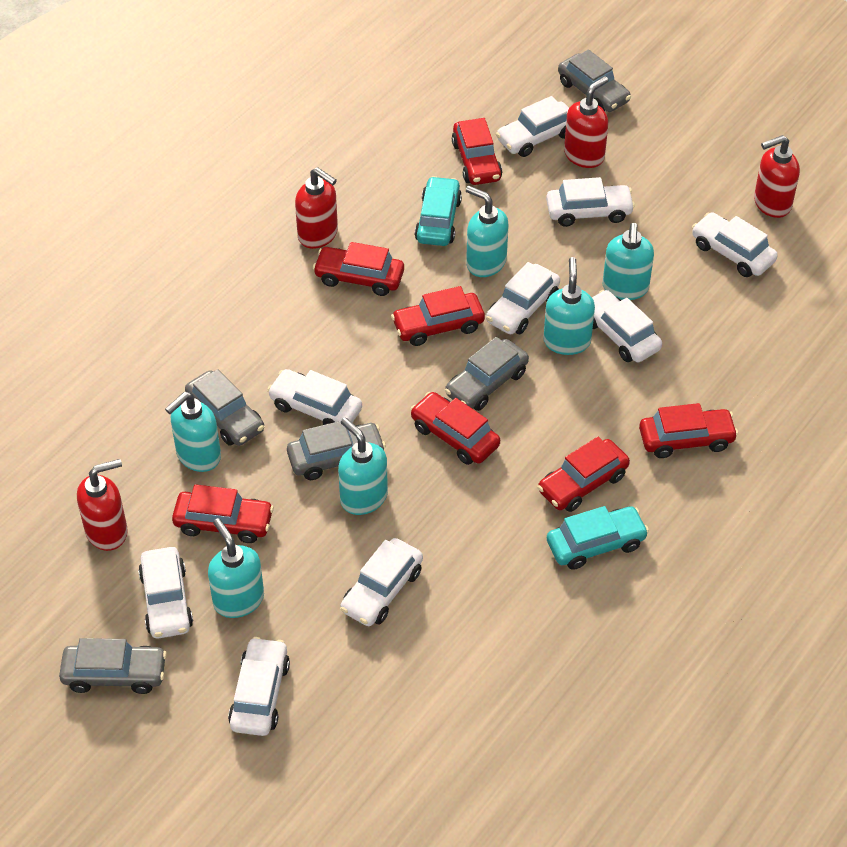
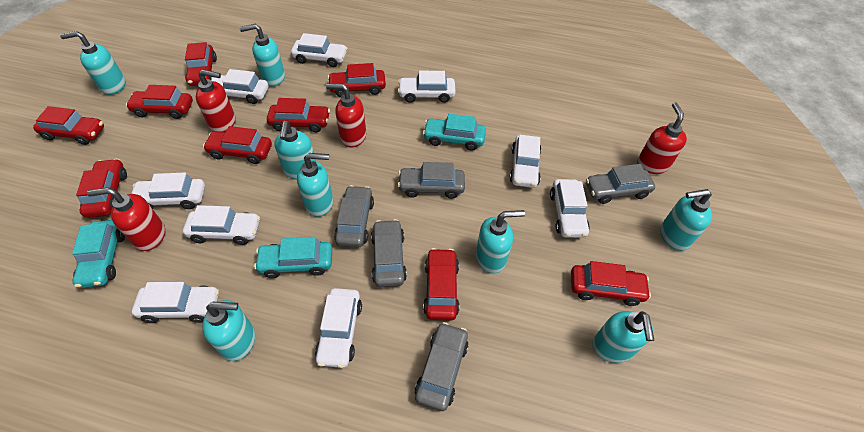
red car: [172,484,274,543] [313,242,404,296] [391,286,485,346] [410,392,500,465] [452,118,502,185] [537,437,630,512] [639,403,738,458] = 7 -> [33,106,104,145] [76,159,127,218] [126,85,193,119] [185,42,217,86] [203,126,272,164] [267,98,330,132] [328,63,386,97] [423,248,460,321] [571,261,651,306] = 9
turquoise car: [415,176,462,246] [547,506,649,570] = 2 -> [72,220,125,288] [254,237,332,278] [423,114,486,151] = 3
turquoise soap dispenser: [165,392,221,472] [208,518,264,618] [338,417,388,515] [466,186,509,277] [543,257,595,355] [603,223,654,300] = 6 -> [60,31,126,95] [202,300,255,361] [239,24,285,86] [274,121,316,180] [297,153,333,217] [476,210,525,274] [592,311,654,363] [660,189,712,251] = 8

